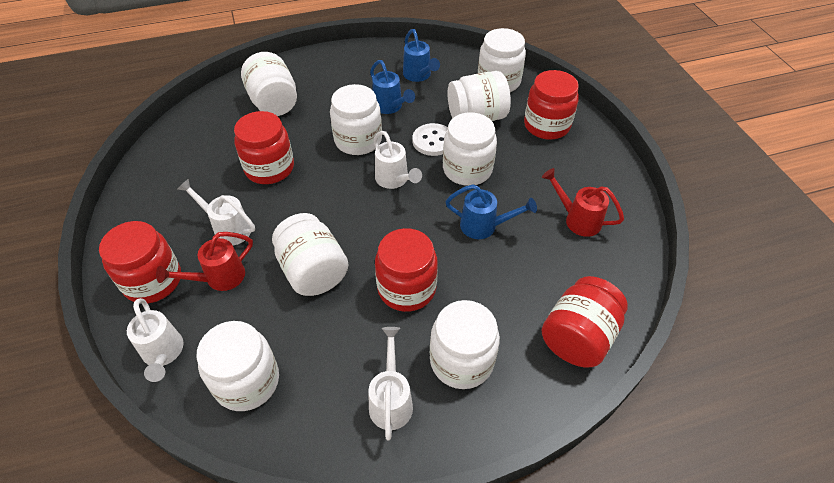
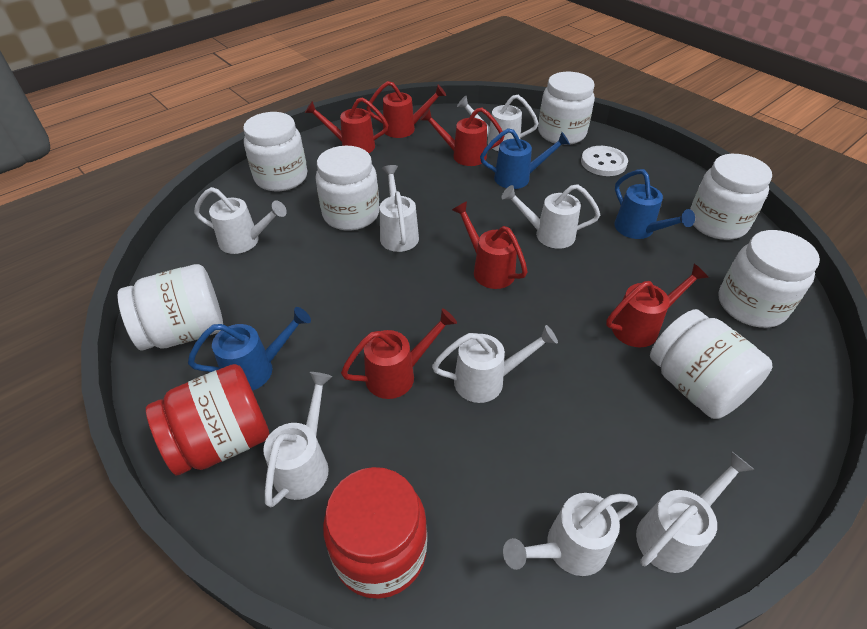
red jar: [99,221,181,303] [234,111,294,184] [375,228,438,312] [524,70,579,139] [542,276,628,367] = 5 -> [146,364,269,475] [323,467,427,599] = 2
red watering can: [156,232,253,291] [542,168,624,237] = 2 -> [305,97,388,153] [341,308,457,399] [366,81,446,138] [420,108,504,166] [452,202,528,289] [606,264,709,347] = 6
white jar: [196,321,279,411] [241,52,297,116] [272,213,348,296] [330,84,382,155] [430,300,500,389] [443,112,497,186] [447,71,511,121] [478,28,526,92] = 8 -> [118,264,223,351] [243,112,307,191] [316,146,380,231] [538,72,595,145] [650,309,772,419] [690,154,772,240] [719,230,820,328] = 7
white watering can: [127,298,184,382] [178,179,255,245] [368,327,413,440] [373,131,422,189] = 4 -> [194,187,287,254] [263,372,332,507] [380,165,419,252] [432,325,558,403] [457,95,539,151] [501,184,600,249] [503,493,638,576] [636,451,754,573] = 8

